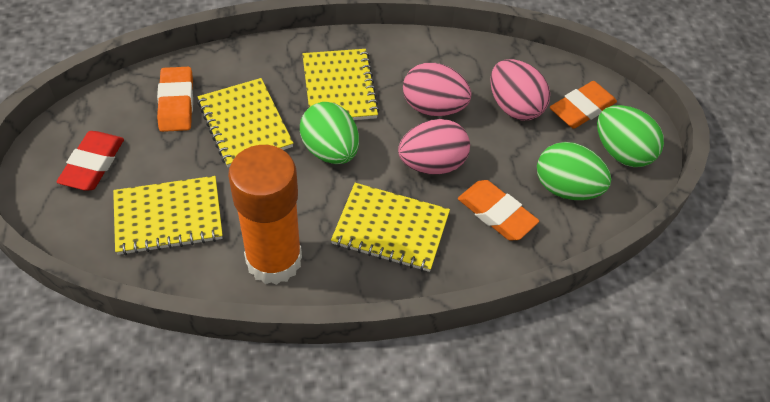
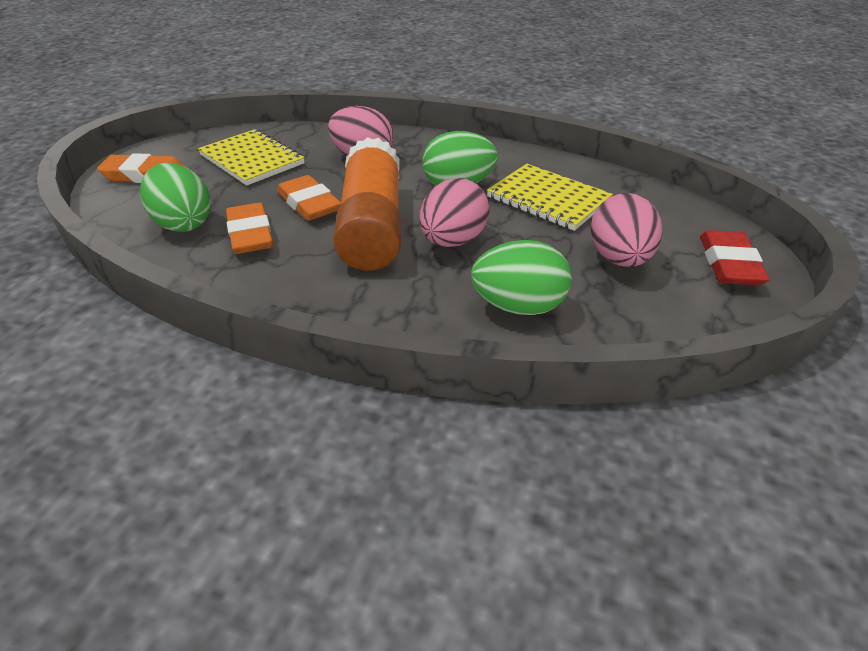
yellow notebook: [113,176,223,255] [197,78,293,167] [302,49,379,120] [331,183,450,272] = 4 -> [198,129,305,186] [487,164,613,231] = 2

